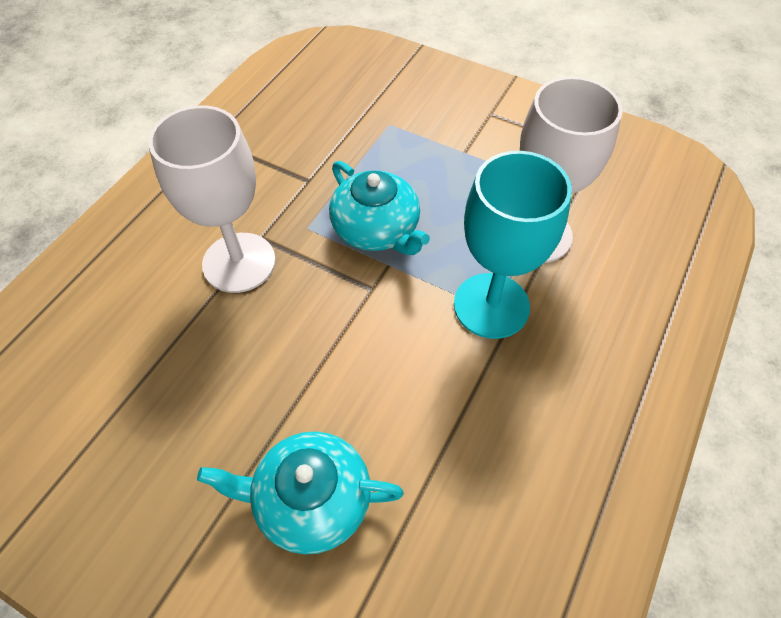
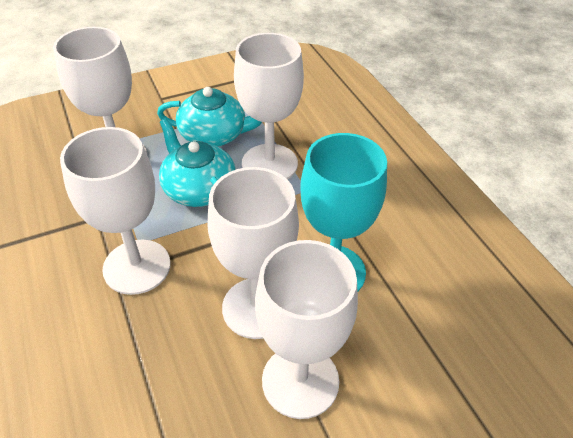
white goblet: [148,105,276,293] [520,76,623,263] = 2 -> [53,27,147,154] [60,127,171,295] [208,167,299,339] [234,33,304,179] [255,240,358,419] = 5

